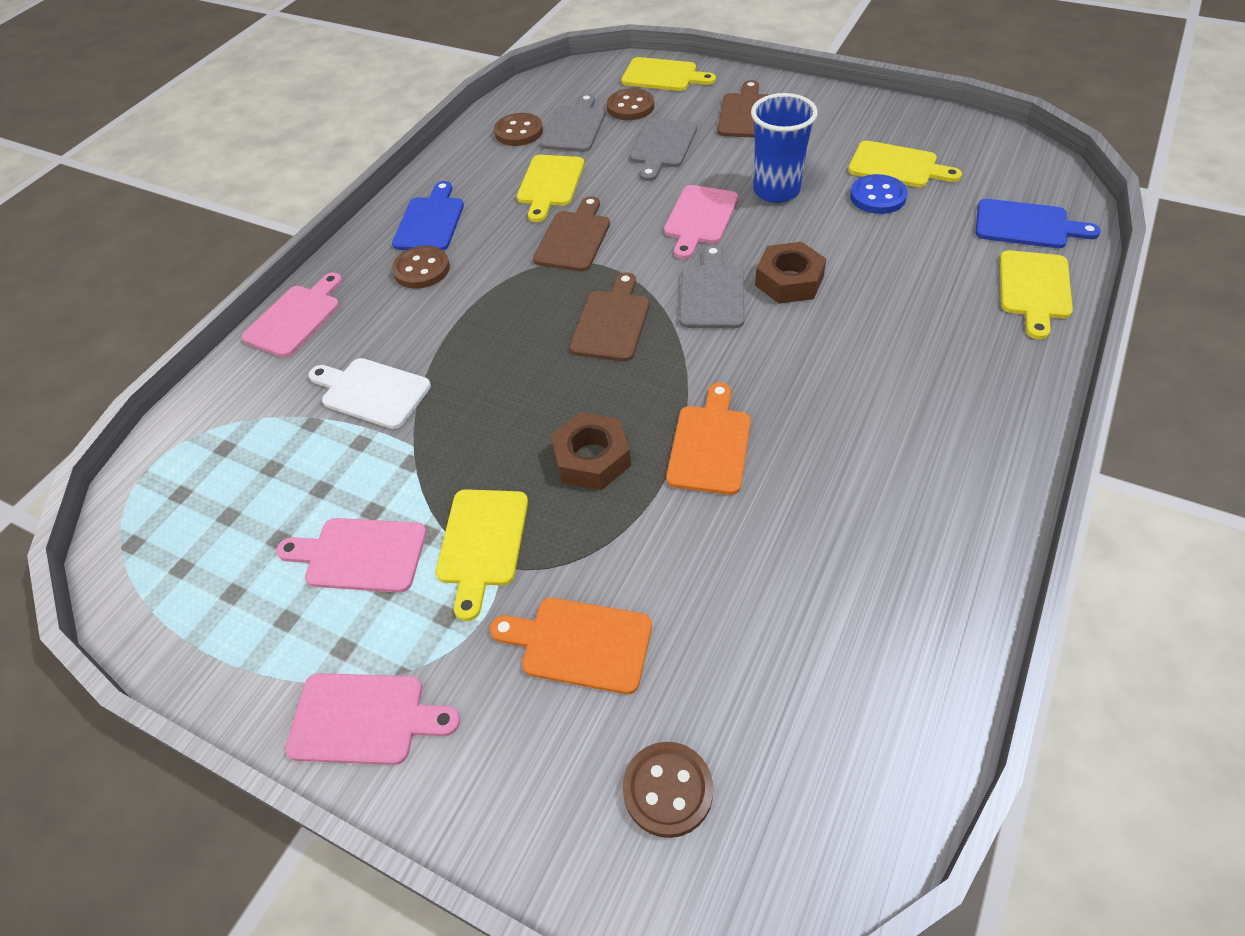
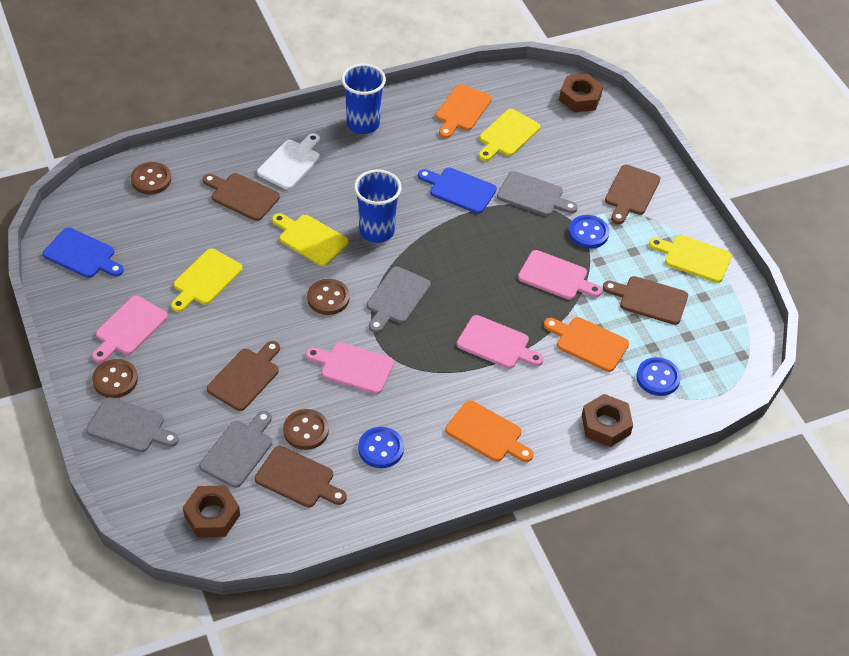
blue button: [850,174,908,214] = 1 -> [358,427,404,468] [569,215,609,249] [636,357,681,396] = 3
blue cup: [751,93,818,203] = 1 -> [341,64,386,134] [354,170,402,243] = 2
brown cutting board: [533,196,610,271] [569,272,650,361] [718,80,769,137] = 3 -> [203,173,280,221] [207,341,280,411] [255,446,347,507] [603,276,688,325] [605,165,660,224] = 5
brown nut: [551,412,631,490] [755,242,826,304] = 2 -> [183,485,240,537] [559,74,603,112] [582,394,633,447] = 3
grey cutting board: [540,93,605,152] [630,118,697,181] [679,245,744,328] = 3 -> [86,397,179,452] [199,411,272,488] [367,267,431,333] [497,171,578,216] = 4
orange cutting board: [490,598,652,694] [666,383,751,495] = 2 -> [436,84,492,138] [445,400,534,462] [544,317,629,372] = 3
yellow cutting board: [436,489,528,621] [517,155,584,222] [621,57,716,91] [848,141,962,187] [1000,250,1073,339] = 5 -> [171,249,243,312] [272,213,349,266] [479,109,540,161] [649,235,732,283] = 4

